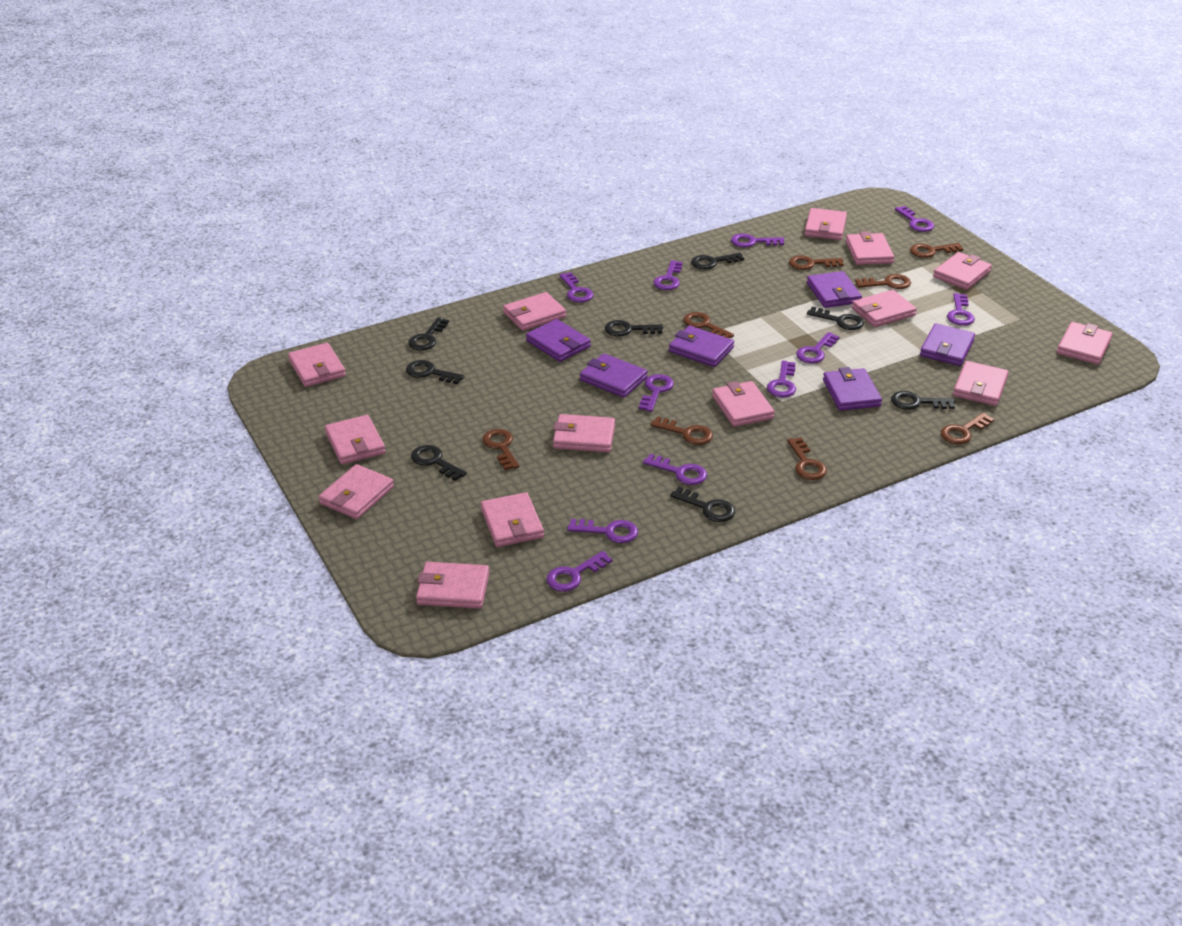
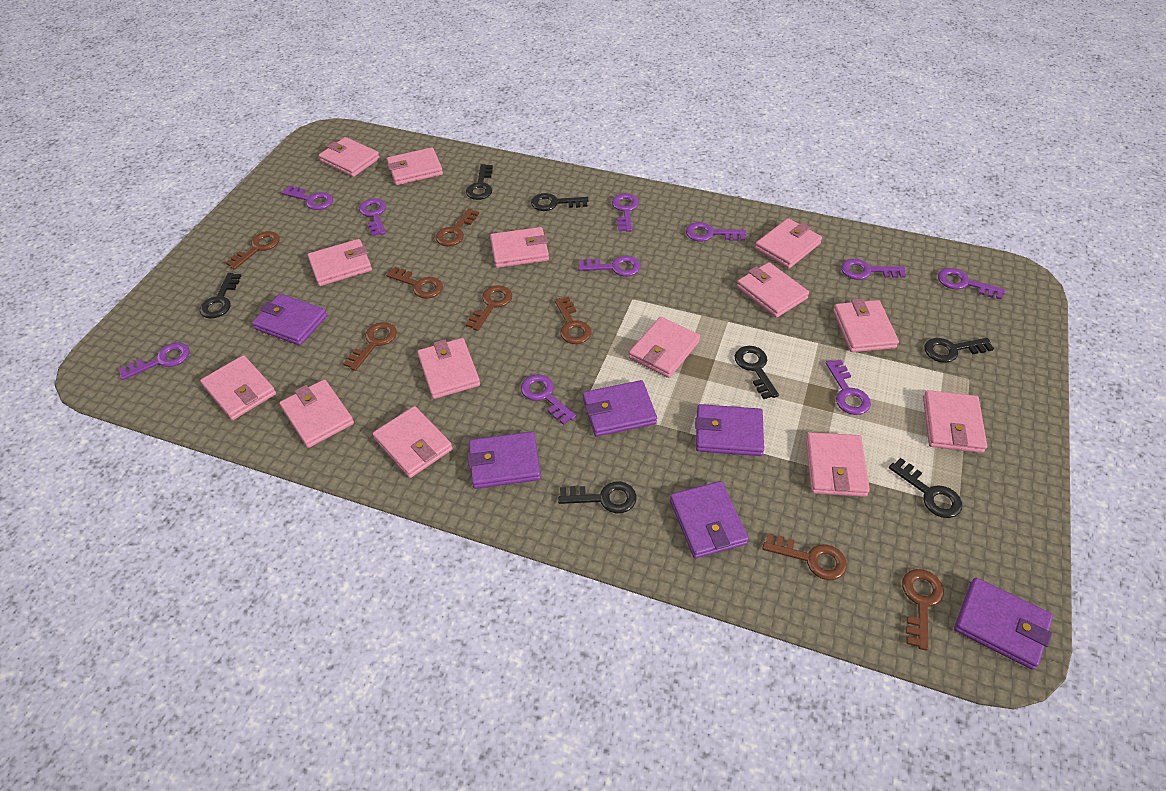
black key: [406,360,464,384] [408,317,449,351] [411,445,467,481] [605,320,663,336] [670,487,735,522] [691,253,744,270] [807,307,864,330] [891,391,955,410] = 8 -> [200,273,241,319] [466,164,493,200] [531,193,588,211] [558,481,637,513] [734,346,779,399] [889,458,962,518] [924,338,994,363] = 7
purple key: [546,551,612,592] [559,272,593,302] [567,519,638,543] [639,374,674,412] [643,454,707,485] [653,260,683,290] [731,234,784,247] [767,361,796,397] [796,332,839,363] [895,206,934,232] [947,293,975,326] = 11 -> [119,342,190,380] [281,186,333,210] [359,198,386,236] [521,374,576,425] [578,256,641,277] [612,193,639,232] [686,222,746,241] [826,359,871,415] [841,259,906,280] [938,268,1005,300] = 10

